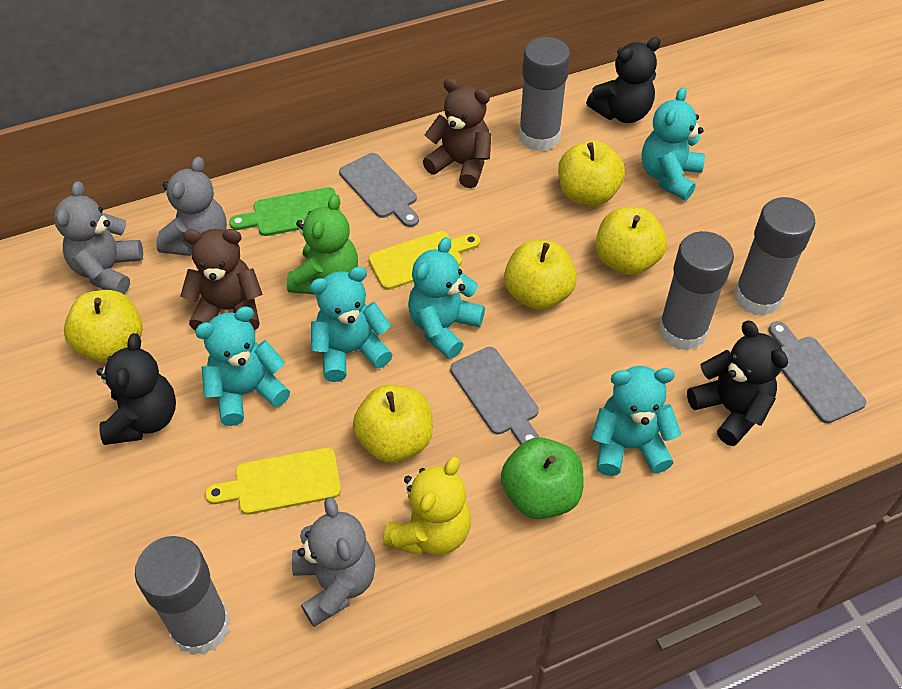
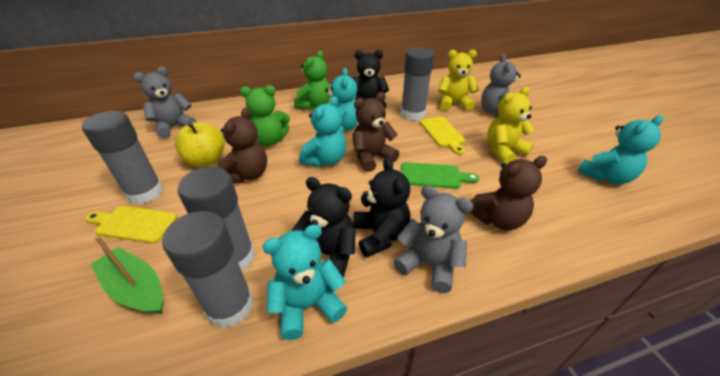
brown teddy bear: [180,229,263,331] [423,78,492,188] = 2 -> [217,108,267,183] [352,92,399,172] [470,156,547,230] = 3
green apple: [501,438,583,519] = 1 -> none = 0
green boat: none = 0 -> [91,236,163,314] = 1
green teddy bear: [287,194,358,295] = 1 -> [240,85,290,146] [294,50,331,110] = 2
grey cutting board: [339,153,419,227] [450,347,540,445] [769,321,866,423] = 3 -> none = 0
turquoise teddy bear: [195,306,290,426] [310,266,393,382] [408,237,485,359] [591,366,681,476] [642,87,705,200] = 5 -> [263,224,347,340] [299,96,346,167] [325,68,358,134] [578,115,663,184] = 4
yellow apple: [64,290,142,362] [353,385,433,463] [504,240,577,310] [558,141,625,206] [596,207,667,275] = 5 -> [175,122,225,167] = 1
yellow teddy bear: [383,456,471,555] = 1 -> [438,50,479,111] [487,87,534,164] = 2

